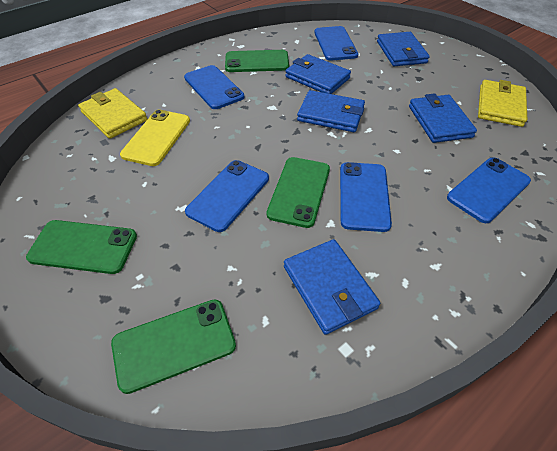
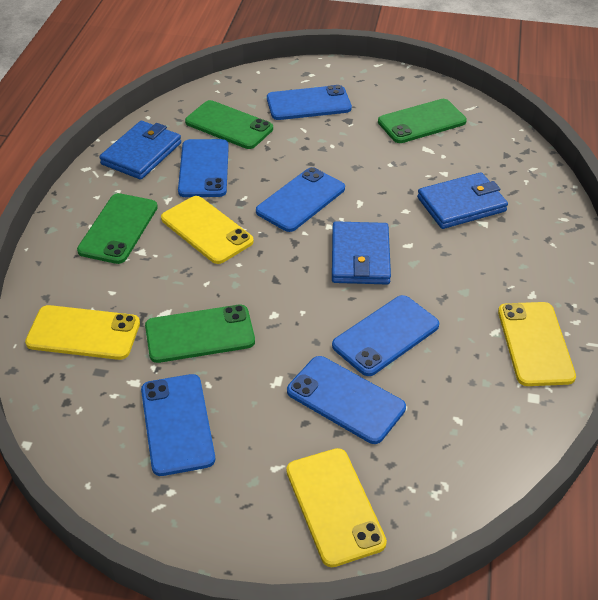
blue phone: [184,65,244,109] [185,160,269,232] [315,26,358,61] [340,162,392,232] [447,158,531,223] = 5 -> [141,374,215,476] [178,139,229,197] [256,167,345,232] [267,85,352,120] [287,356,406,444] [332,295,439,376] = 6
blue wallet: [284,239,380,335] [285,54,351,94] [297,90,365,132] [377,32,430,66] [409,93,477,143] = 5 -> [99,121,181,180] [332,221,391,285] [417,172,508,229] = 3
yellow phone: [120,110,190,166] = 1 -> [25,305,140,360] [161,196,254,264] [286,448,387,567] [498,302,576,386] = 4
yellow wallet: [78,88,147,139] [478,80,527,127] = 2 -> none = 0

